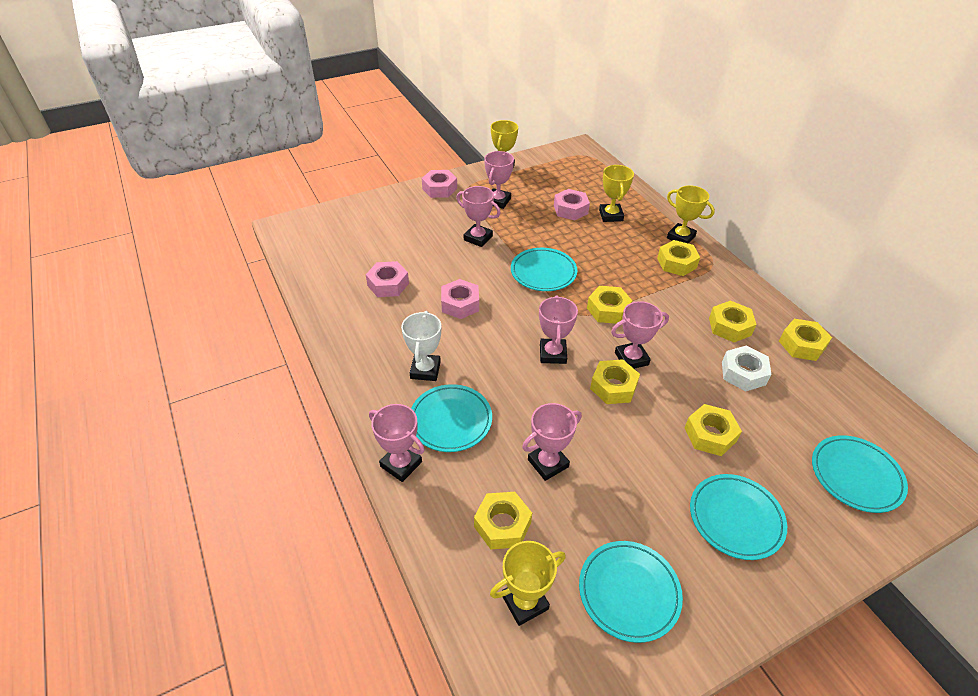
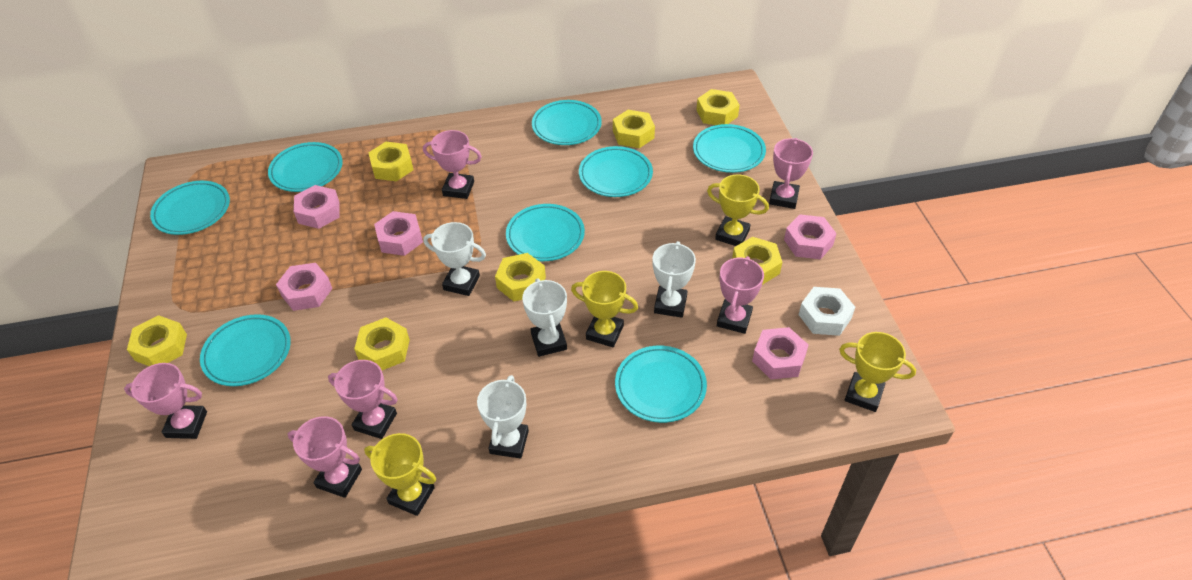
pink nut: [366,261,409,297] [422,170,457,198] [441,279,479,319] [554,189,590,220] = 4 -> [276,263,333,311] [294,185,340,229] [374,211,423,256] [752,327,809,379] [784,214,837,259] = 5
turquoise plate: [411,384,492,452] [511,248,577,291] [579,541,683,643] [690,474,787,560] [812,435,908,513] = 5 -> [150,181,230,235] [200,314,291,386] [268,142,343,192] [506,204,585,261] [532,100,602,145] [579,146,653,197] [615,346,707,423] [693,124,766,173] = 8
white trophy: [401,311,441,381] = 1 -> [423,222,486,296] [477,375,529,459] [522,278,567,357] [653,241,696,318] = 4

